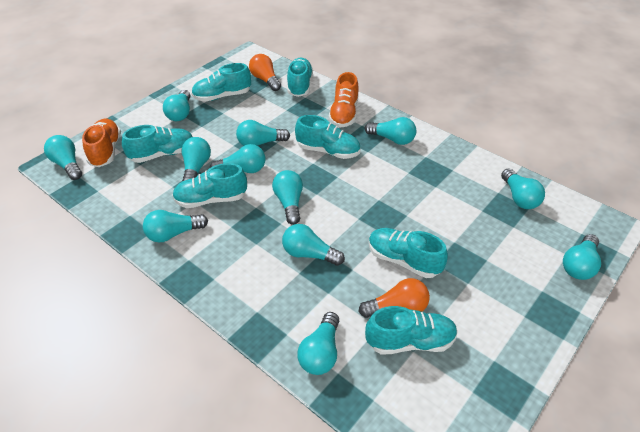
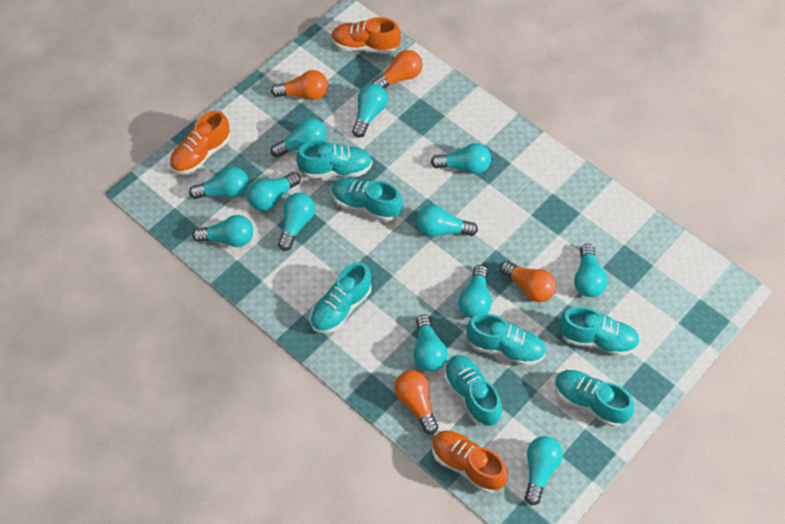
orange light bulb: [249,54,281,91] [359,278,430,318] = 2 -> [271,70,328,100] [372,50,422,88] [394,370,438,434] [500,261,556,302] = 4
orange shoe: [82,119,121,167] [329,72,358,128] = 2 -> [170,111,230,174] [331,17,401,54] [432,431,508,493] = 3

